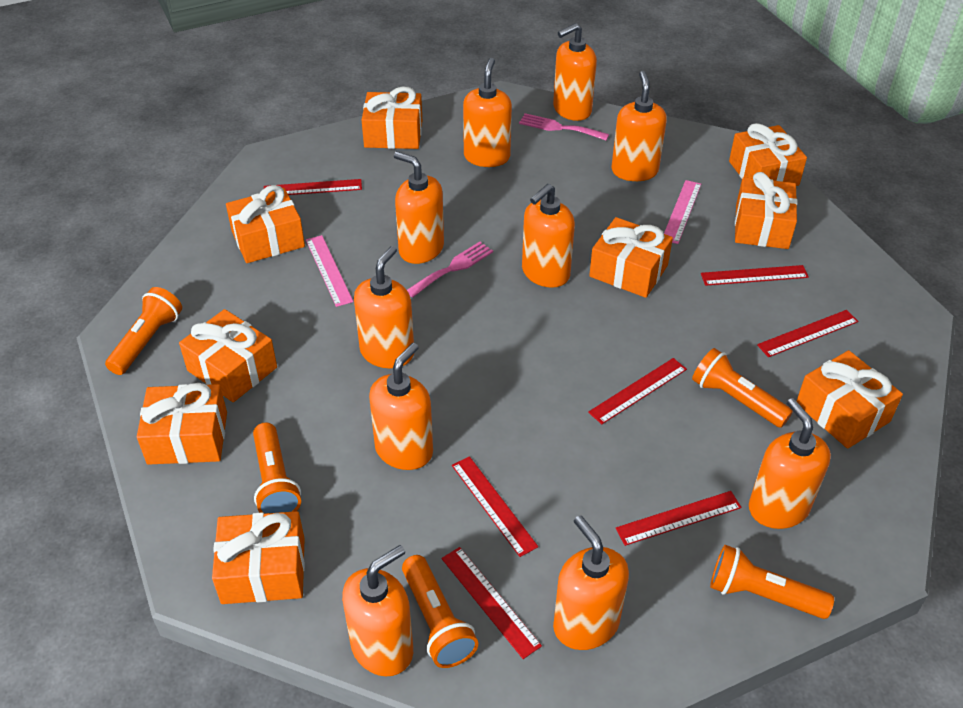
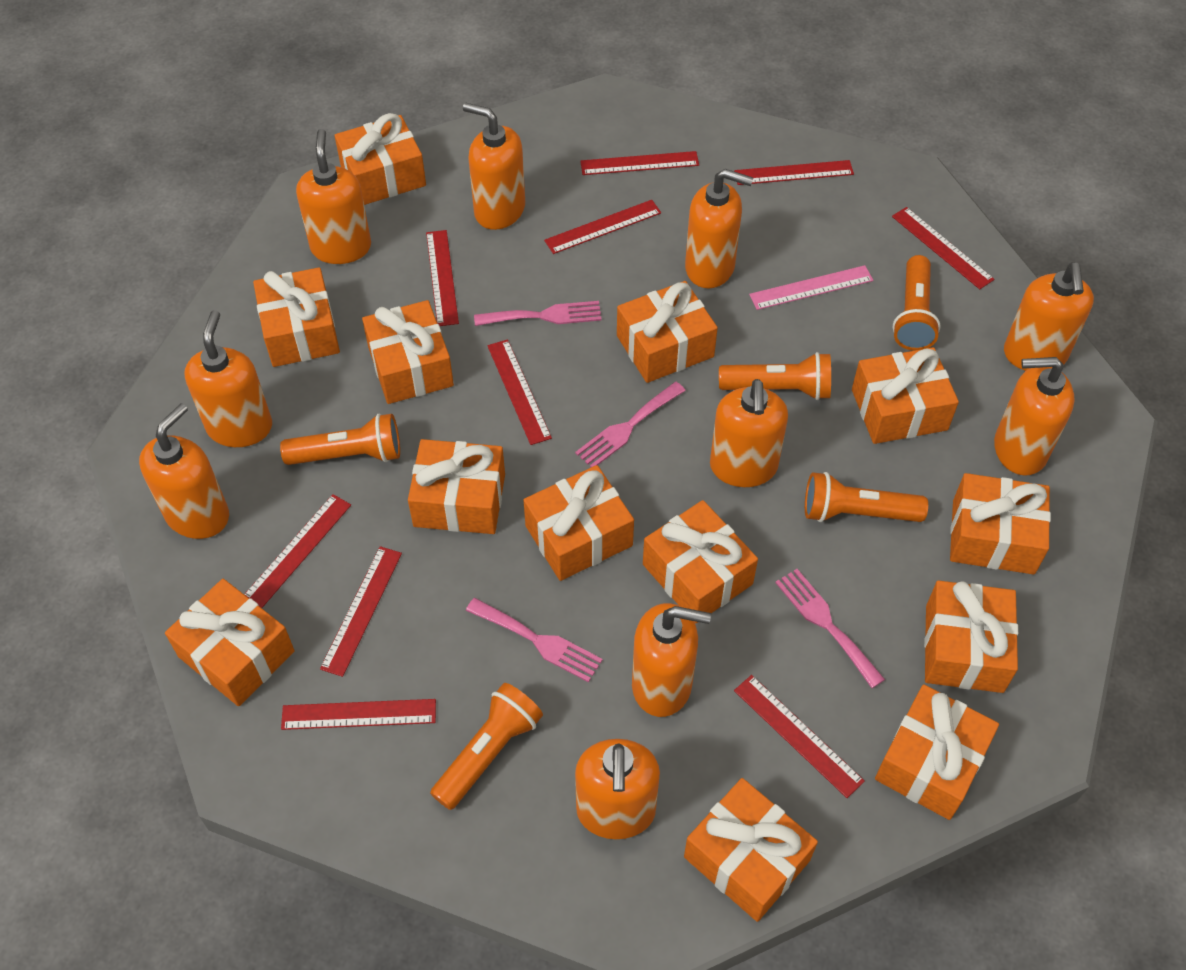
orange gift: [137,383,227,465] [179,309,277,402] [212,511,305,604] [226,185,305,263] [362,86,422,149] [589,217,673,298] [729,123,807,186] [735,172,798,249] [797,350,903,449] = 9 -> [165,579,295,706] [253,267,340,367] [335,113,426,205] [362,300,454,404] [408,439,505,534] [523,465,634,581] [617,281,718,383] [643,500,758,624] [684,778,818,922] [852,347,959,444] [875,684,999,820] [924,580,1018,693] [950,473,1051,575] = 13
pink fork: [407,242,493,298] [519,113,609,141] = 2 -> [466,598,603,682] [474,301,602,326] [575,382,686,467] [775,569,885,688] = 4
pink ruler: [306,235,353,307] [664,180,701,244] = 2 -> [749,265,873,310] = 1
red ruler: [264,179,362,195] [441,547,542,659] [452,456,538,557] [588,358,687,424] [616,491,742,546] [701,265,809,286] [757,310,859,357] = 7 -> [244,494,351,608] [281,699,436,730] [320,546,402,677] [426,230,459,326] [487,339,552,445] [544,200,661,254] [580,151,699,175] [734,160,854,185] [734,675,865,798] [892,207,994,289] = 10

